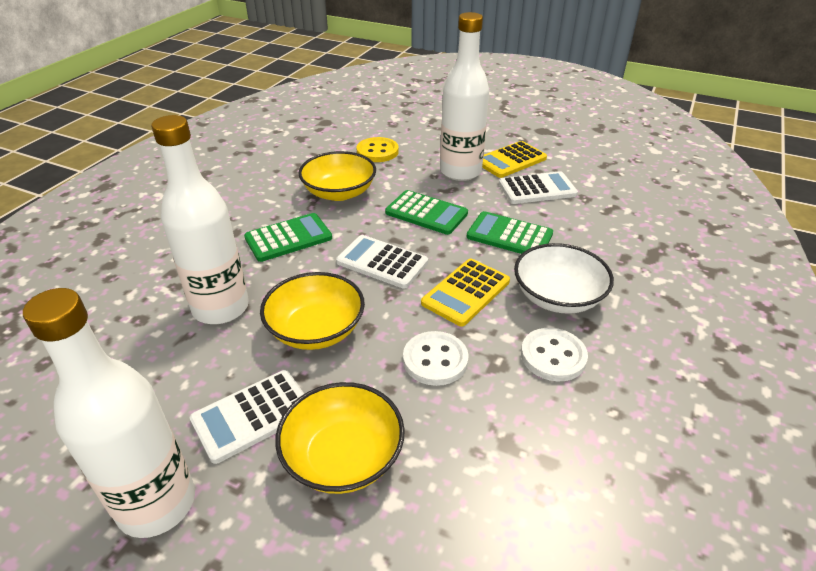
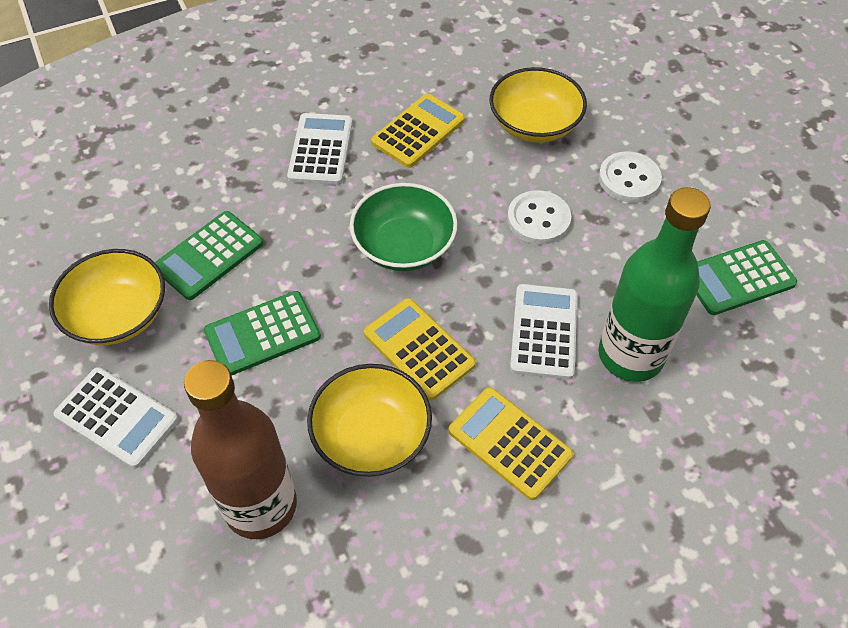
brown bottle: none = 0 -> [184,360,297,539] = 1
green bottle: none = 0 -> [599,187,711,382] = 1
green bowl: none = 0 -> [350,183,458,271] = 1
white bottle: [23,288,195,538] [151,115,249,324] [440,12,489,181] = 3 -> none = 0
white bowl: [514,243,614,314] = 1 -> none = 0
yellow button: [356,137,399,162] = 1 -> none = 0
yellow calculator: [421,259,510,327] [482,141,547,178] = 2 -> [364,298,476,401] [371,94,465,168] [448,387,573,500] = 3

